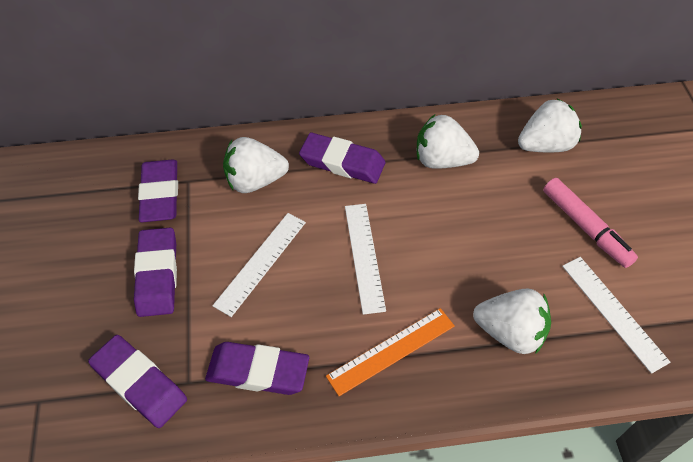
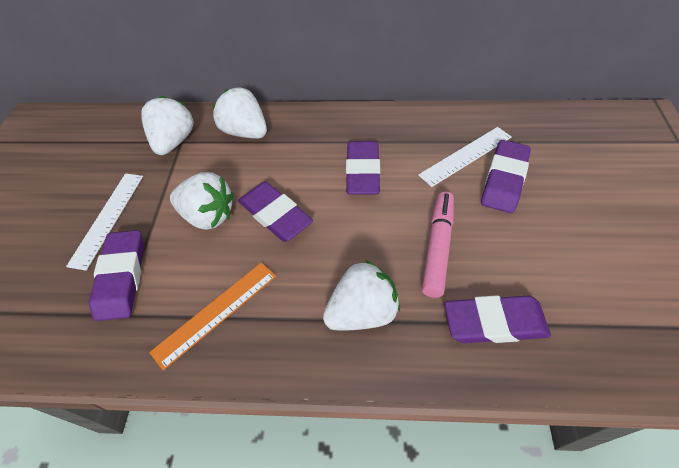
white ruler: [213,213,306,317] [345,204,386,315] [562,257,670,374] = 3 -> [66,173,143,271] [418,127,512,187] = 2

